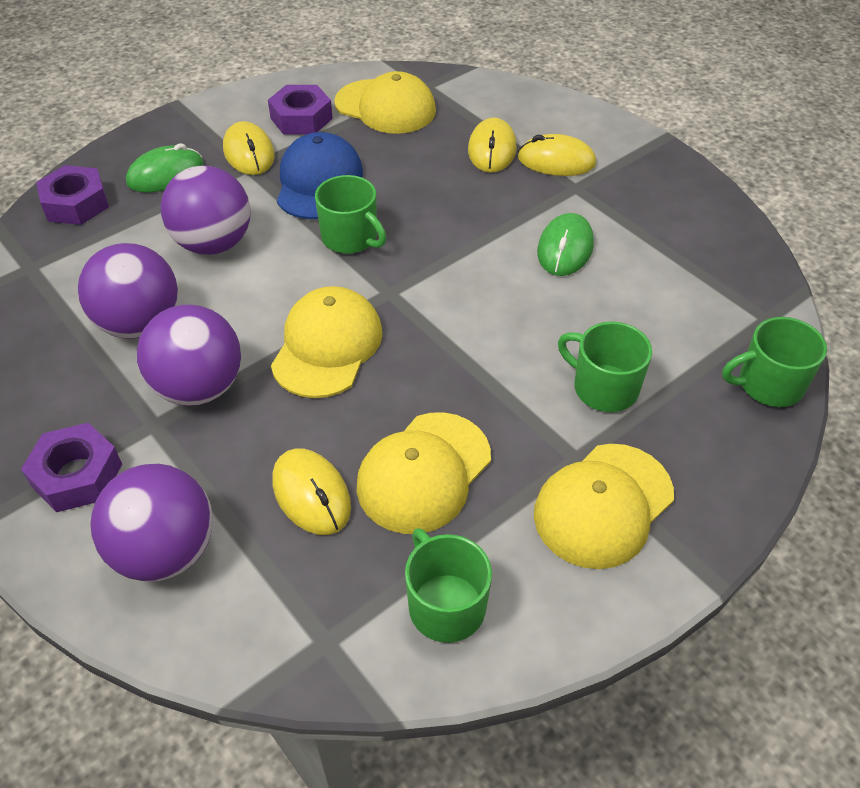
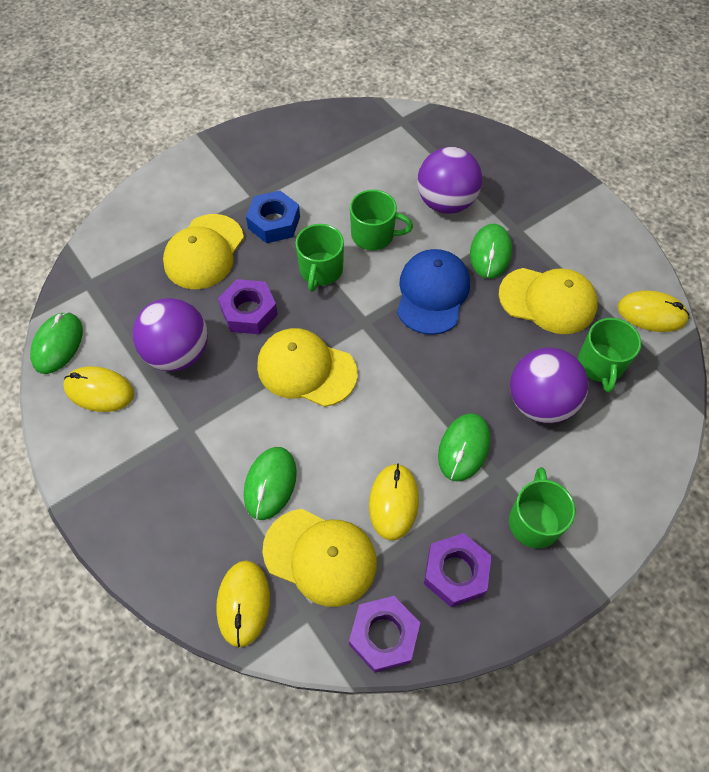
blue nut: none = 0 -> [246,191,300,243] = 1
green mouse: [126,143,204,192] [537,213,594,276] = 2 -> [30,312,83,374] [244,447,297,520] [438,413,490,482] [470,224,512,279] = 4
purple ball: [78,243,178,339] [90,464,213,582] [136,305,241,406] [161,165,250,255] = 4 -> [133,298,208,371] [417,147,482,214] [510,348,588,423] = 3

